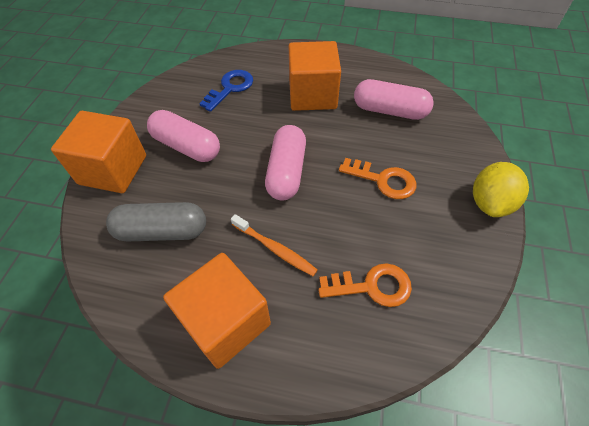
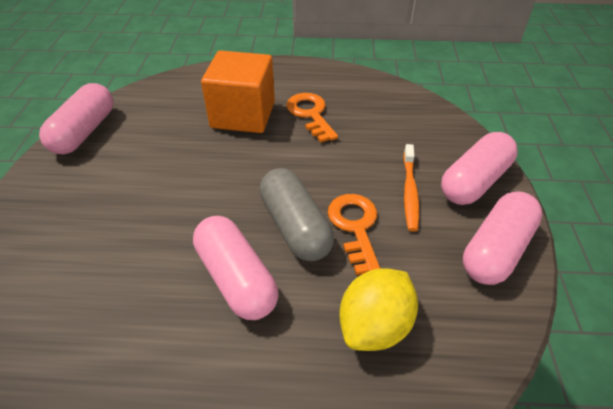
blue key: [199,70,253,112] = 1 -> none = 0
orange cube: [51,111,146,193] [163,253,271,369] [289,41,341,111] = 3 -> [201,50,275,133] = 1
pink capsule: [147,110,220,162] [265,125,306,200] [354,79,434,120] = 3 -> [39,83,114,154] [193,216,278,320] [441,132,518,205] [463,191,542,285] = 4

